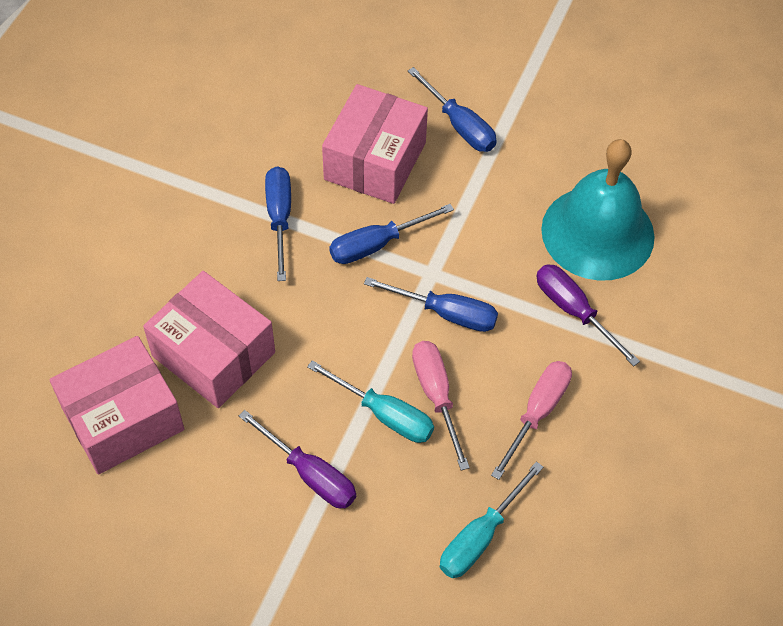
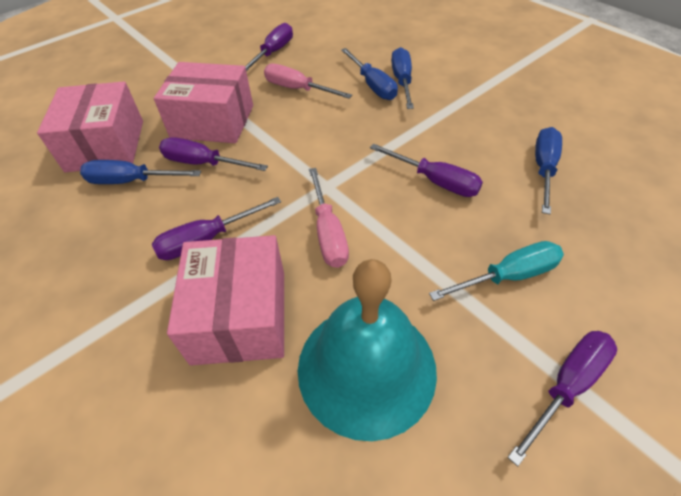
purple screwdriver: [239,410,356,508] [537,264,640,366] = 2 -> [152,197,281,260] [159,137,268,171] [245,23,293,71] [370,143,483,197] [507,331,617,467] = 5
turquoise screwdriver: [307,360,434,443] [440,461,543,578] = 2 -> [429,241,564,301] = 1

